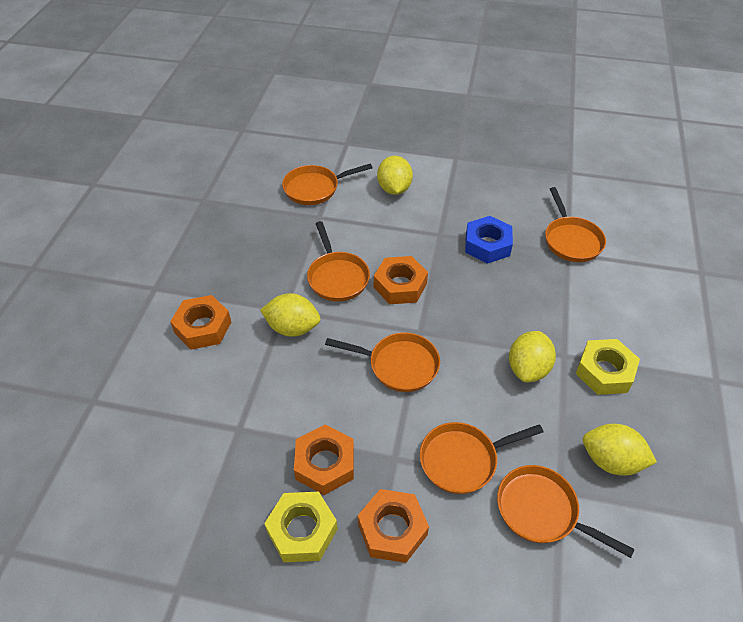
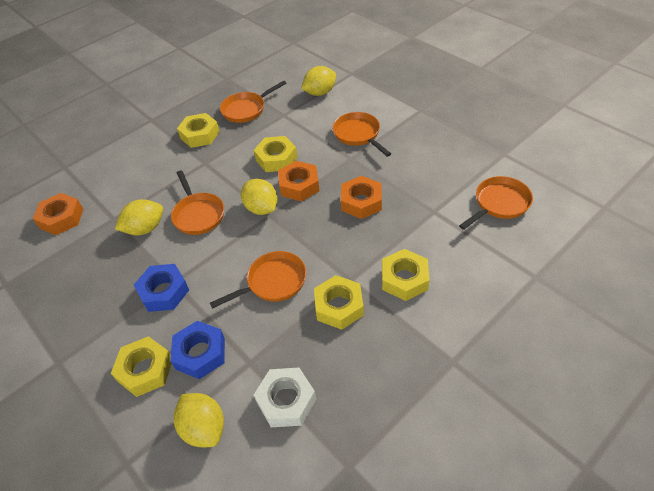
blue nut: [465,216,513,264] = 1 -> [134,264,189,312] [170,321,225,379] = 2
orange nut: [170,295,231,350] [294,425,354,495] [358,489,429,563] [374,256,428,304] = 4 -> [33,193,83,235] [278,161,319,201] [341,176,382,219] = 3
orange pan: [282,163,373,205] [307,221,370,302] [325,332,440,392] [420,422,544,494] [497,465,635,558] [545,187,606,262] = 6 -> [171,170,224,235] [210,251,306,308] [220,81,286,123] [333,112,391,157] [459,176,533,230] = 5
white nut: none = 0 -> [254,368,316,427] = 1
yellow nut: [264,492,338,562] [576,339,640,395] = 2 -> [111,336,172,397] [177,113,220,148] [254,136,297,172] [314,275,364,330] [382,249,429,301] = 5

